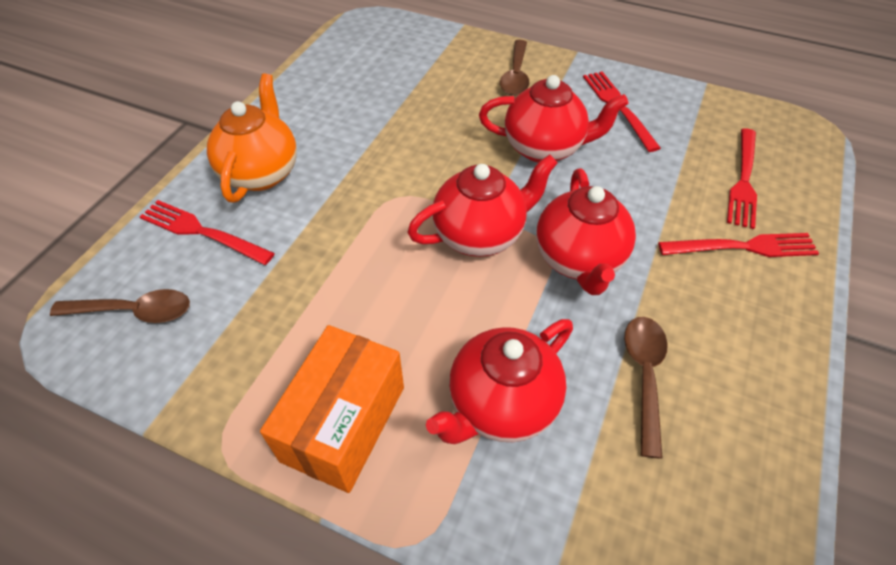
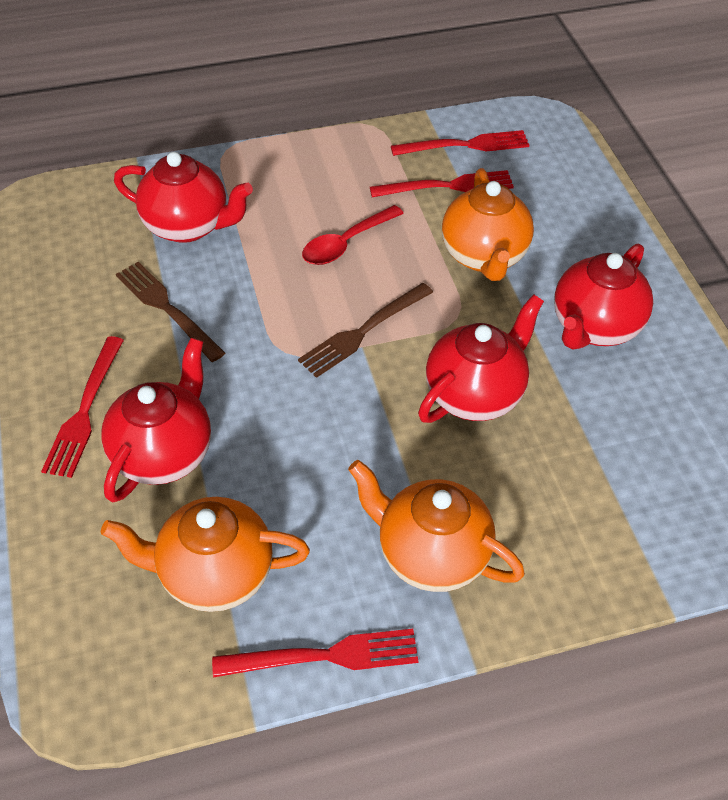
brown fork: none = 0 -> [116,262,225,362] [298,283,433,378] = 2
brown spoon: [50,289,190,323] [500,40,529,96] [624,317,668,459] = 3 -> none = 0
orange box: [260,325,404,493] = 1 -> none = 0
orange teapot: [207,73,297,202] = 1 -> [101,497,310,612] [348,460,525,592] [442,168,534,281] = 3
red spoon: none = 0 -> [302,205,404,265] = 1

